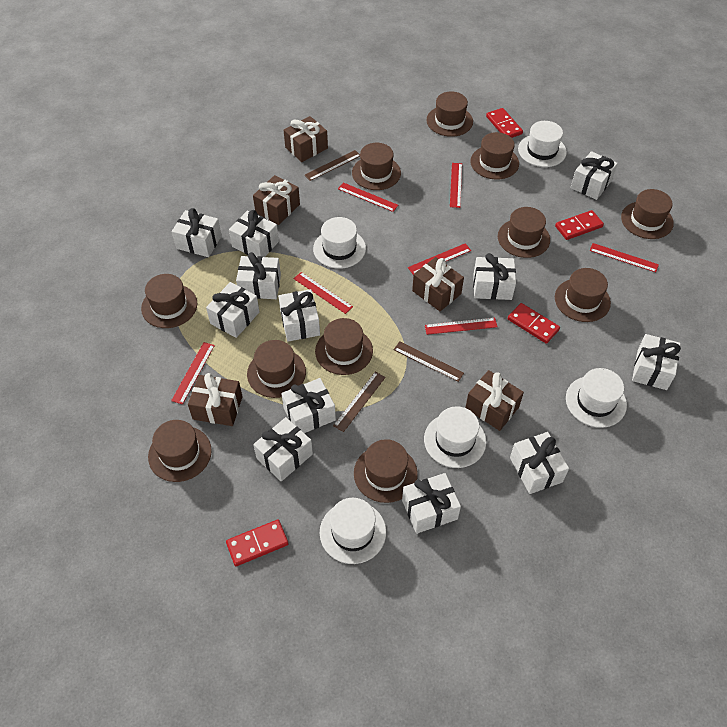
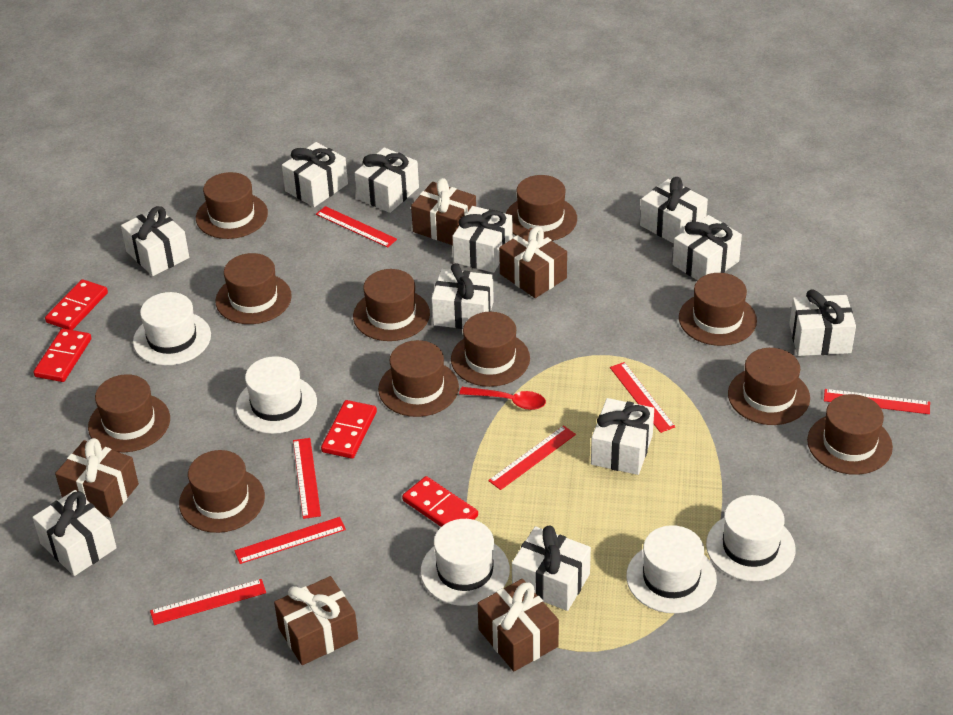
brown ruler: [305,150,360,181] [333,372,386,432] [394,341,464,382] = 3 -> none = 0
red spoon: none = 0 -> [459,387,546,410] = 1
white gift: [171,208,222,257] [206,282,259,338] [229,210,279,257] [236,252,281,299] [253,417,313,482] [278,289,320,342] [281,378,336,433] [402,473,461,534] [473,253,516,300] [510,432,569,494] [570,151,618,200] [632,334,681,390] = 12 -> [33,490,117,576] [121,206,189,276] [282,142,348,207] [355,147,419,213] [432,263,494,329] [453,206,513,273] [512,525,591,611] [591,398,654,475] [640,177,708,243] [672,215,742,280] [789,290,856,356] = 11

